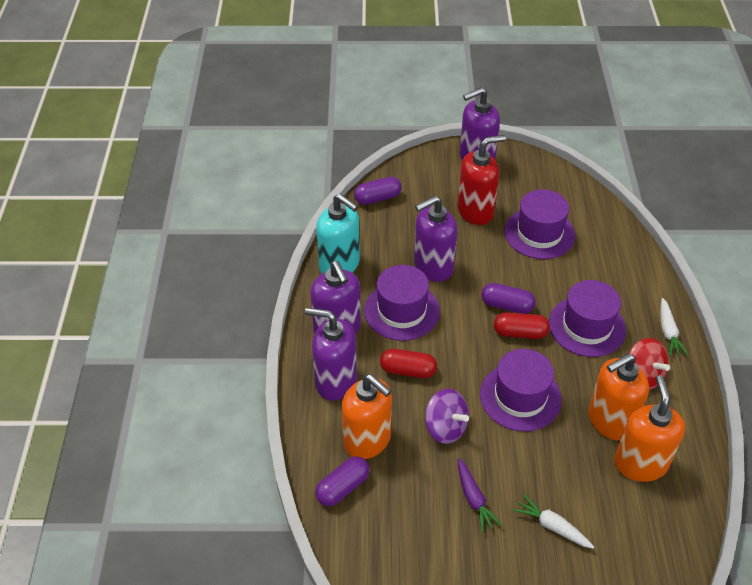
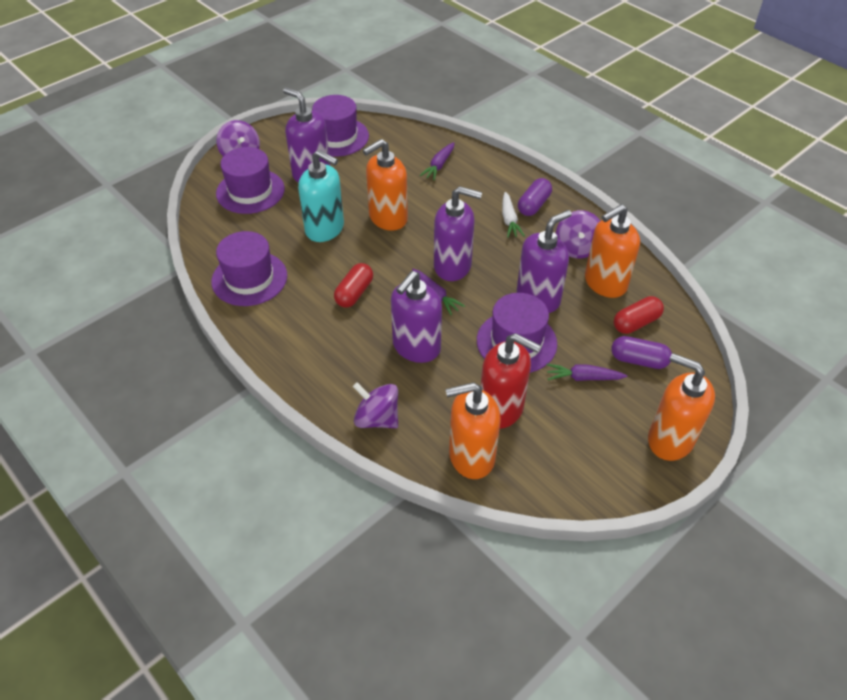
orange soap dispenser: [342,374,392,459] [588,353,649,441] [614,375,685,482] = 3 -> [363,139,408,231] [445,382,501,479] [585,204,640,298] [648,353,715,461] = 4
purple capsule: [315,456,369,506] [354,177,402,205] [481,283,536,314] = 3 -> [518,178,552,216] [611,336,672,369] = 2
purple carrot: [457,458,502,533] = 1 -> [412,269,465,315] [420,142,454,180] [547,364,627,381] = 3
purple spinning top: [425,389,469,444] = 1 -> [216,120,260,156] [353,382,398,428] [556,210,600,258] = 3
red spinning top: [629,338,670,390] = 1 -> none = 0
white carrot: [513,494,594,549] [660,298,688,356] = 2 -> [502,192,525,238] = 1

